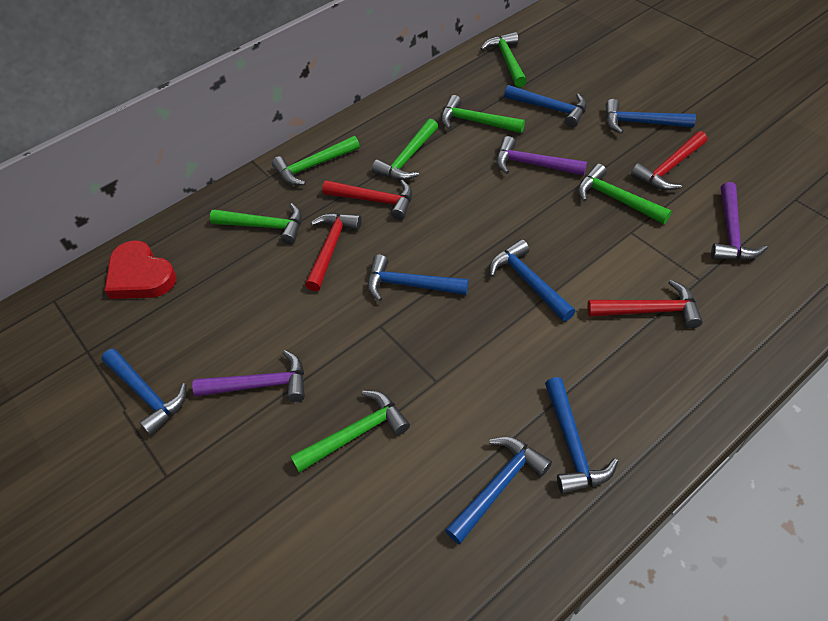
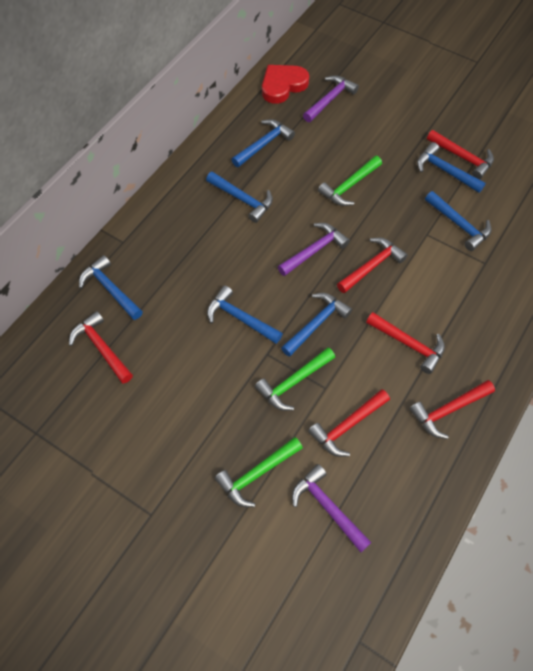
green hammer: [210,203,302,244] [272,136,360,185] [291,391,410,473] [372,119,438,180] [441,95,525,133] [481,32,527,88] [578,164,672,224] = 7 -> [215,437,303,507] [255,348,335,411] [318,156,382,206] = 3
red hammer: [305,213,362,291] [322,180,412,220] [587,280,703,329] [631,131,707,190] = 4 -> [69,311,133,384] [308,389,390,457] [337,238,408,293] [366,312,445,374] [410,380,495,439] [427,130,494,179] = 6

